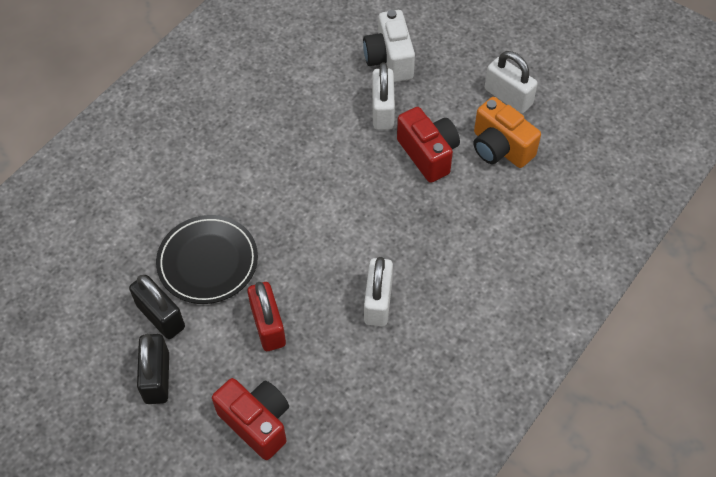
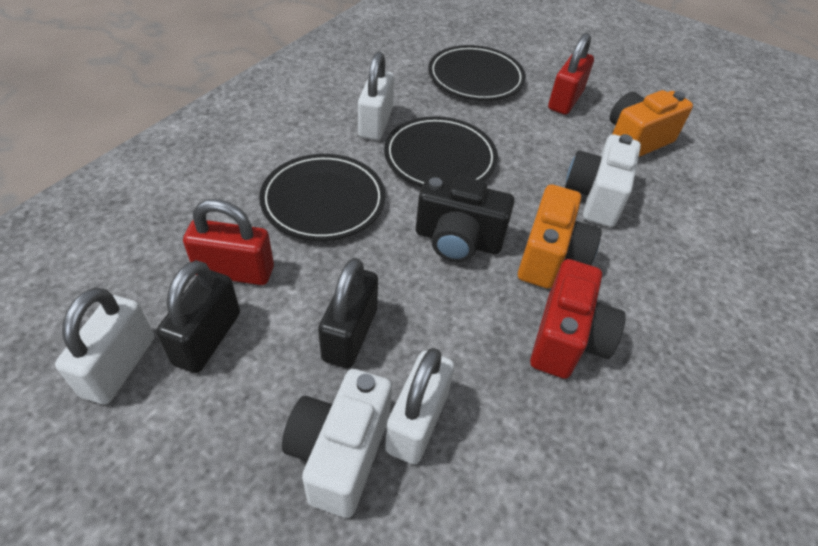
black camera: none = 0 -> [416,175,514,262] = 1
black plate: [156,215,258,304] = 1 -> [259,154,385,241] [384,116,498,187] [428,45,526,101] = 3
orange camera: [473,97,541,168] = 1 -> [518,184,602,289] [610,90,693,157] = 2
red camera: [212,378,289,460] [397,107,460,183] = 2 -> [530,259,626,379] = 1
red padlock: [247,282,286,351] = 1 -> [183,199,274,285] [548,33,594,115] = 2
white camera: [363,10,415,82] = 1 -> [282,369,392,518] [565,134,641,227] = 2

